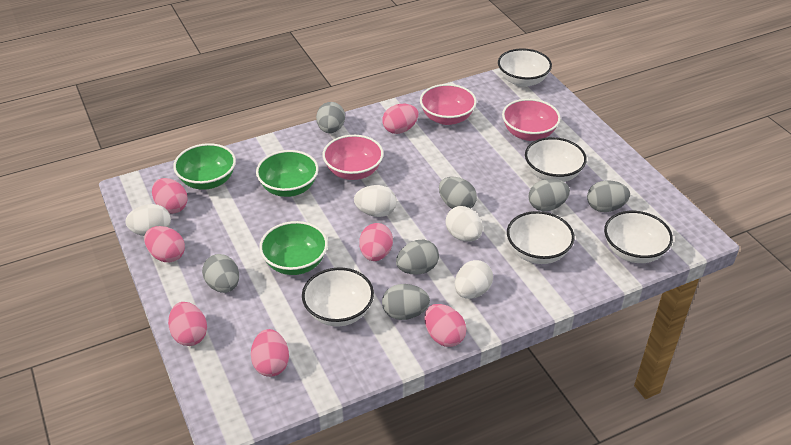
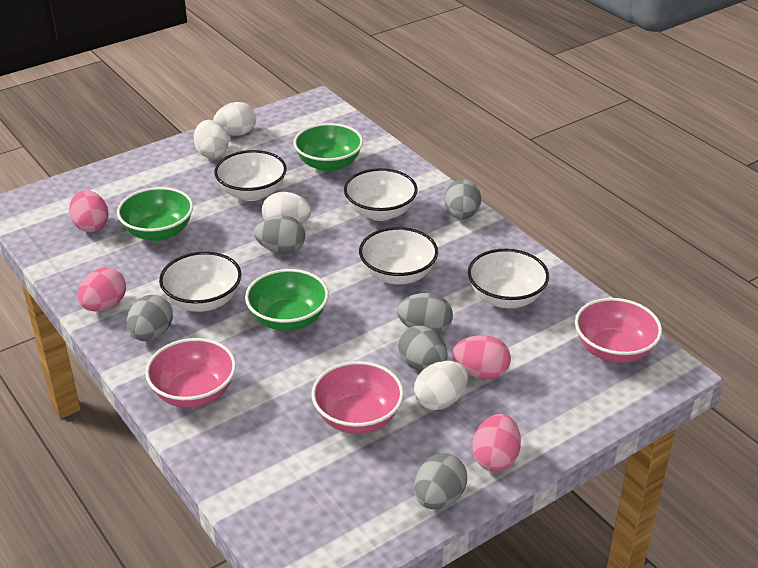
grey egg: [202,254,239,293] [316,102,345,133] [382,284,430,320] [396,240,439,275] [439,177,477,209] [529,179,570,211] [587,180,630,212] = 7 -> [127,295,173,341] [254,215,305,254] [397,293,453,334] [398,326,448,372] [414,453,467,509] [445,179,481,219] = 6
pink egg: [144,226,185,262] [152,178,188,214] [168,302,207,346] [251,329,289,377] [359,223,393,261] [382,104,419,134] [424,304,466,347] = 7 -> [69,190,109,232] [78,268,126,311] [452,335,511,380] [472,414,521,472] = 4

